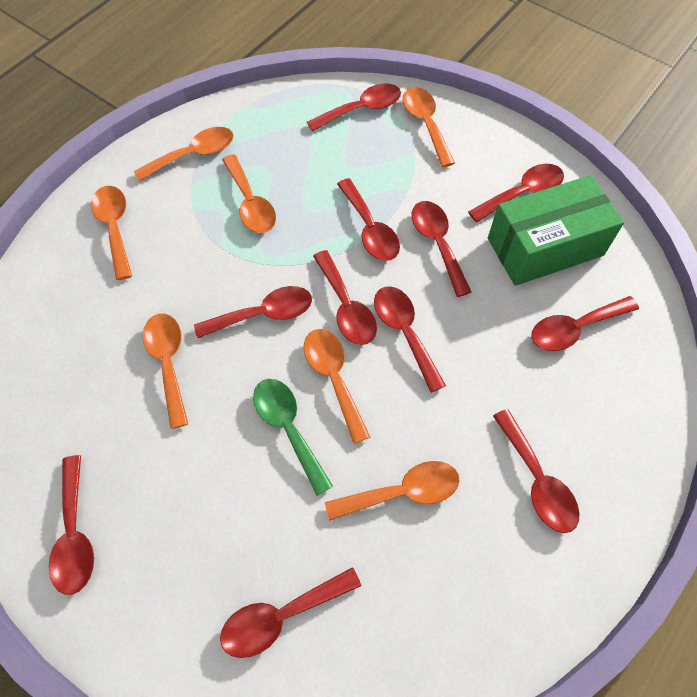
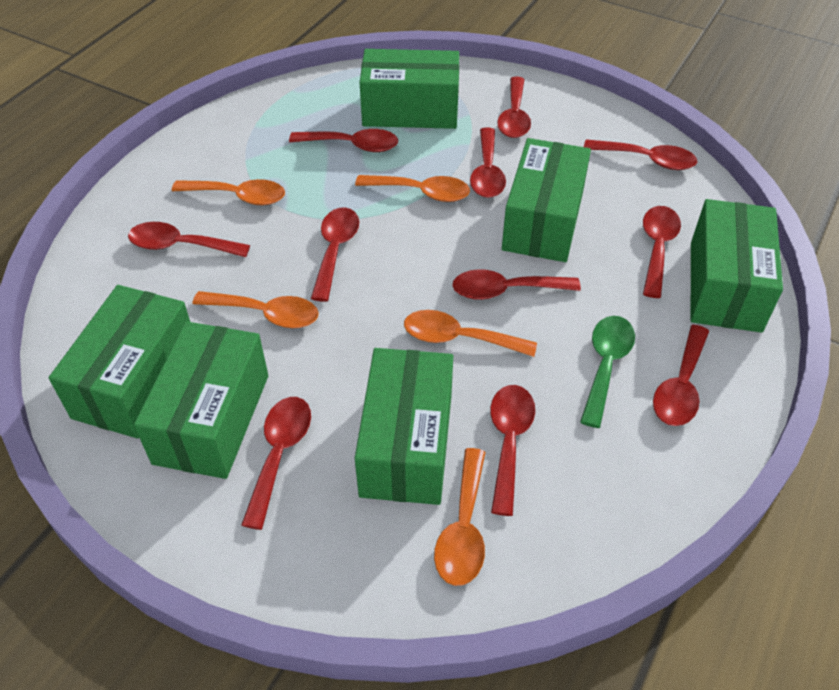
green box: [488,175,624,286] = 1 -> [49,285,190,438] [134,322,268,479] [355,348,453,505] [360,49,459,129] [502,138,591,262] [691,199,783,333] = 6
orange spoon: [91,186,132,280] [134,127,234,181] [143,313,188,429] [222,154,276,233] [304,329,370,444] [325,461,460,521] [403,87,455,167] = 7 -> [172,179,285,205] [192,291,319,328] [355,175,470,202] [404,310,537,357] [434,448,486,586] = 5

